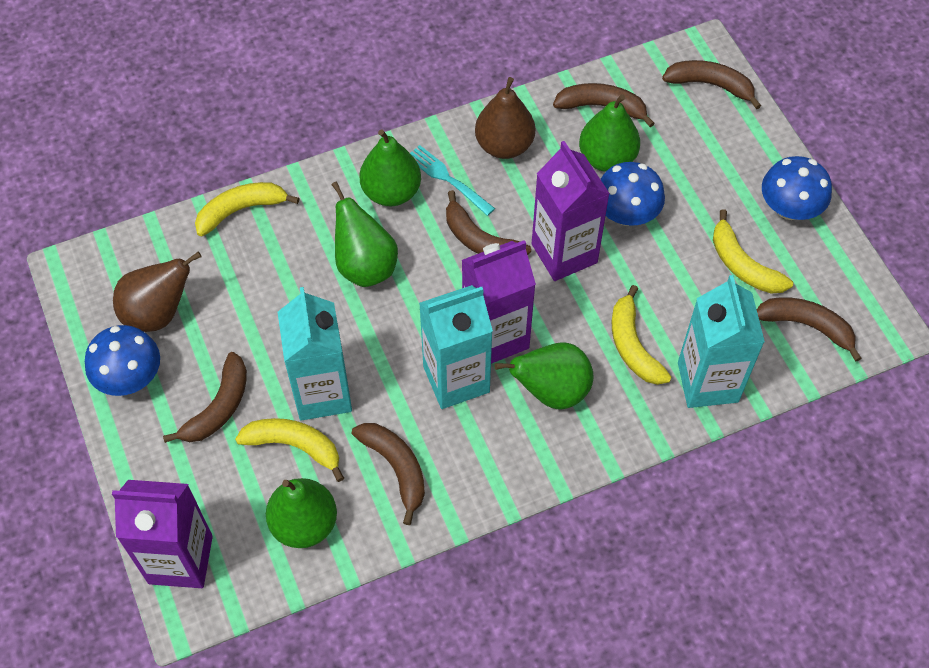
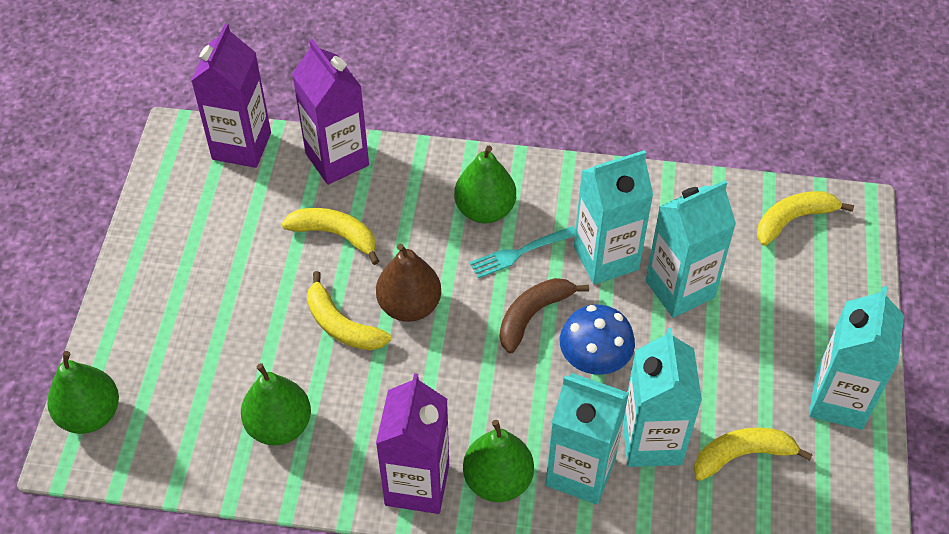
blue mushroom: [85,325,160,396] [600,162,665,226] [762,156,832,220] = 3 -> [560,305,635,375] = 1
brown banana: [163,352,247,443] [352,423,425,525] [446,190,531,255] [553,83,655,127] [662,60,761,109] [757,297,862,362] = 6 -> [500,278,589,353] = 1
brown pear: [113,252,202,332] [475,77,535,159] = 2 -> [376,244,441,322] = 1
green pear: [266,478,337,548] [332,181,398,287] [359,130,421,206] [495,342,594,410] [579,94,640,172] = 5 -> [47,351,119,434] [241,363,311,445] [454,146,516,223] [463,420,534,502] = 4
turquoise carton: [278,287,352,420] [419,285,493,409] [678,275,765,408] = 3 -> [546,373,629,505] [574,150,653,285] [623,328,702,467] [646,180,736,318] [809,286,904,430] = 5

